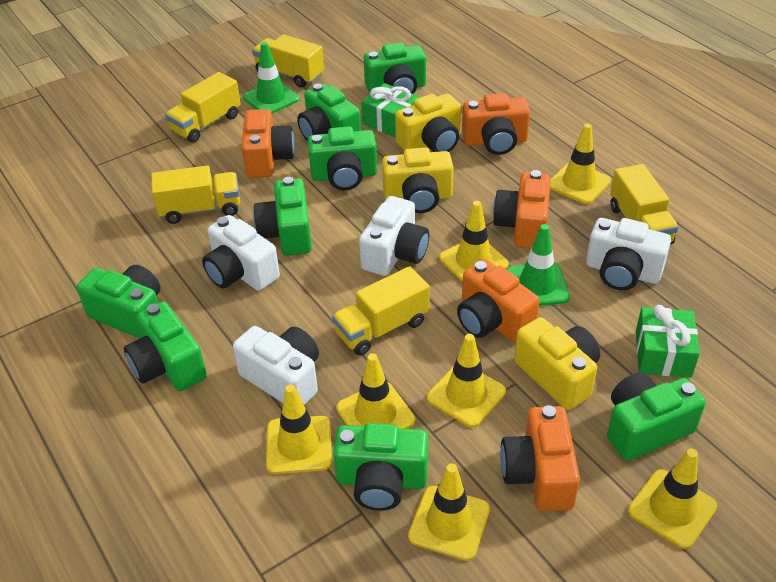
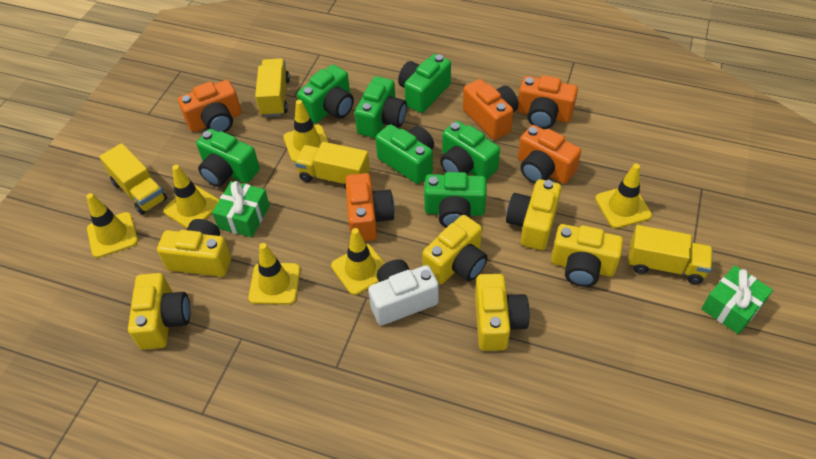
green camera: [76,265,161,339] [124,302,207,391] [253,177,312,256] [297,83,361,141] [308,127,377,190] [333,423,428,511] [364,42,426,94] [607,372,706,461] = 8 -> [196,129,260,187] [297,65,354,123] [355,76,407,138] [376,124,434,184] [398,54,451,113] [424,172,487,228] [440,121,500,180] = 7
green traffic cone: [243,42,300,114] [507,224,570,306] = 2 -> none = 0
white camera: [202,215,280,291] [233,326,319,405] [359,196,429,276] [586,218,671,290] = 4 -> [368,259,439,325] = 1
yellow camera: [382,147,453,213] [395,94,461,152] [514,317,600,410] = 3 -> [128,273,190,350] [157,219,231,277] [422,215,488,284] [475,274,530,351] [506,179,561,250] [551,224,623,287] = 6
yellow traffic cone: [266,384,332,474] [336,353,415,429] [408,463,490,561] [427,334,506,427] [439,201,509,283] [550,124,611,204] [628,448,717,549] = 7 -> [86,193,138,258] [163,165,219,228] [248,243,300,305] [283,100,329,162] [331,228,385,295] [595,164,652,228] = 6
yellow truck: [151,166,240,224] [165,72,241,143] [252,34,324,88] [332,266,430,355] [610,164,679,244] = 5 -> [99,143,167,215] [255,58,290,117] [295,142,370,190] [628,225,713,284] = 4

